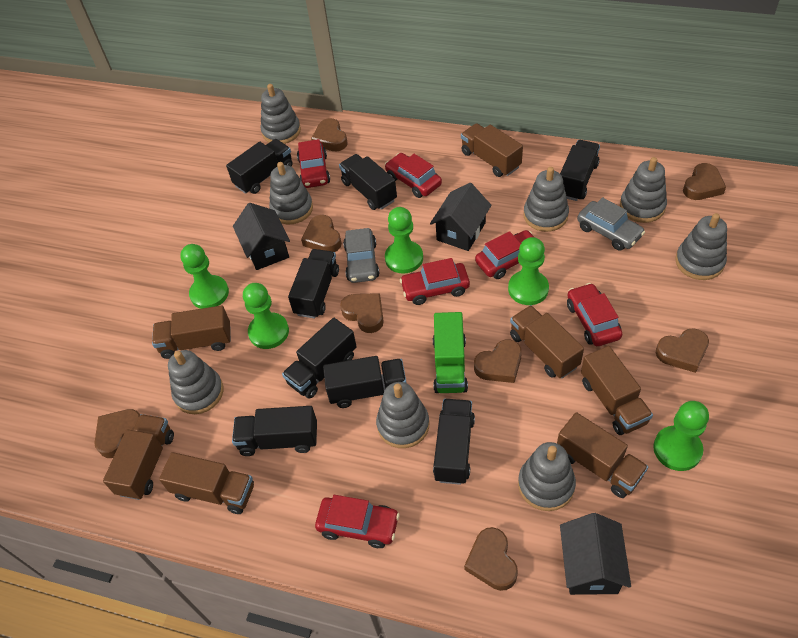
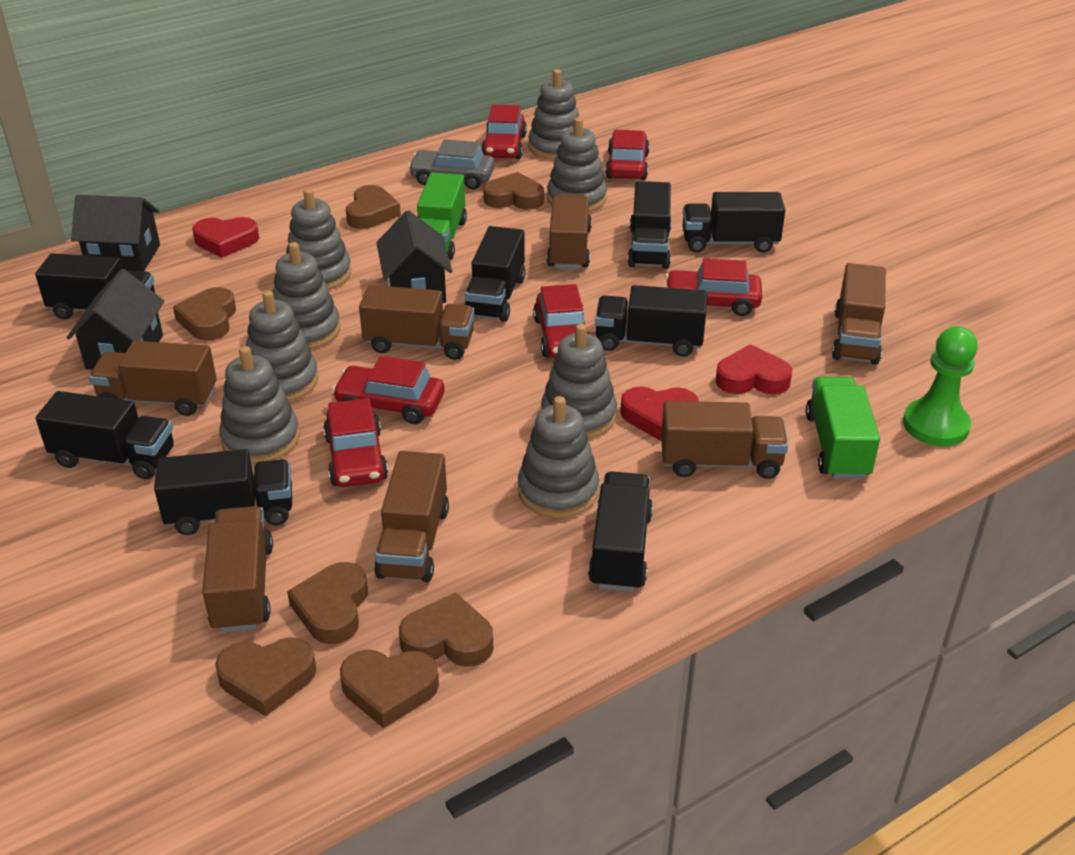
brown heart: [94,409,140,458] [301,215,342,252] [311,118,348,151] [340,293,384,333] [464,527,518,591] [474,339,522,383] [656,328,709,373] [683,163,726,200] = 8 -> [173,287,236,341] [215,637,317,716] [287,562,368,644] [340,649,439,728] [346,185,401,229] [399,592,494,667] [483,172,544,210] = 7
green pawn: [180,244,229,309] [243,283,289,349] [385,207,423,274] [508,237,549,305] [653,401,709,471] = 5 -> [903,326,978,446] = 1
green truck: [433,312,468,393] = 1 -> [417,172,467,259] [806,377,880,479] = 2
grey car: [343,228,380,283] [577,197,645,251] = 2 -> [408,139,495,190] = 1
red heart: none = 0 -> [192,217,259,258] [620,387,699,441] [715,344,792,395] = 3

